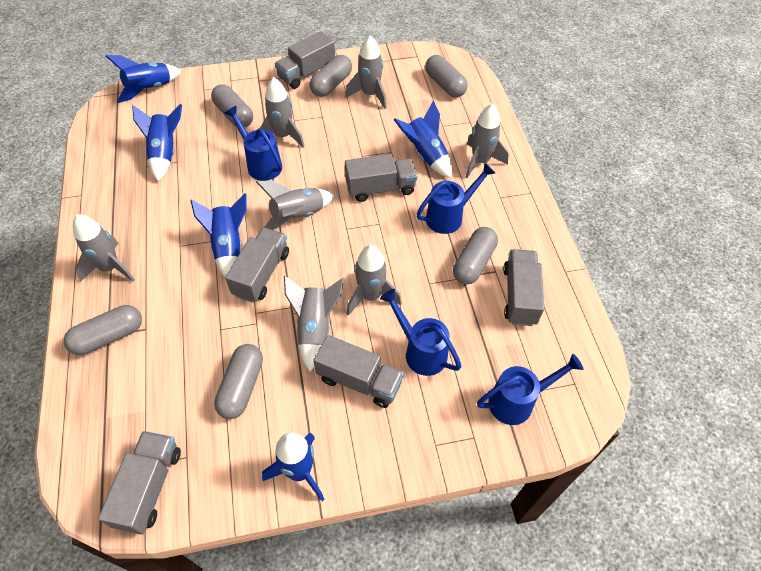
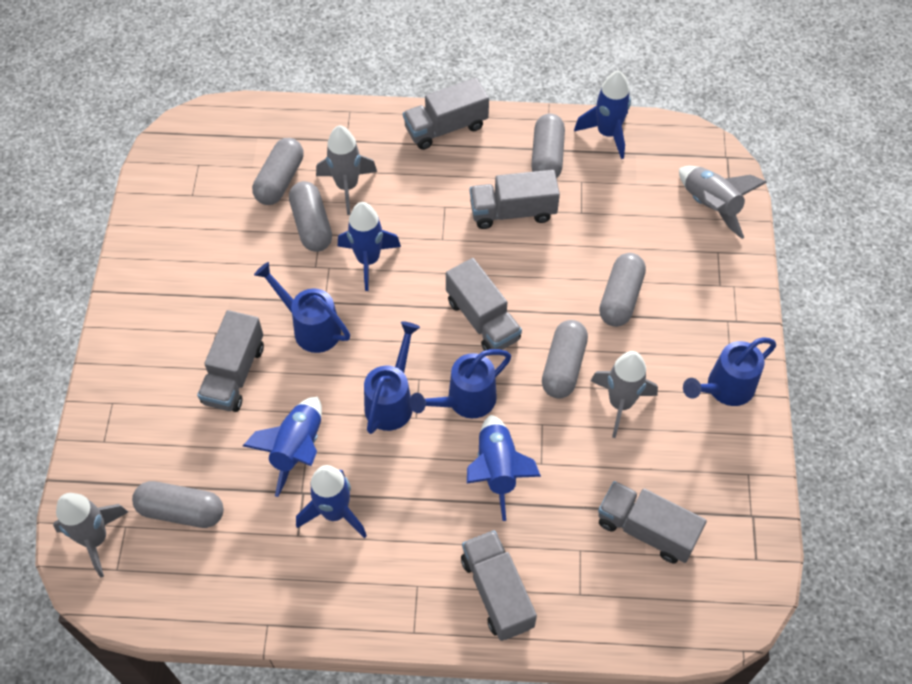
grey rocket: [73,214,135,282] [256,180,335,230] [260,77,305,148] [284,276,344,371] [345,35,387,109] [347,245,402,316] [465,103,509,178] = 7 -> [53,493,128,578] [316,125,377,215] [591,351,658,438] [679,166,767,239] = 4

